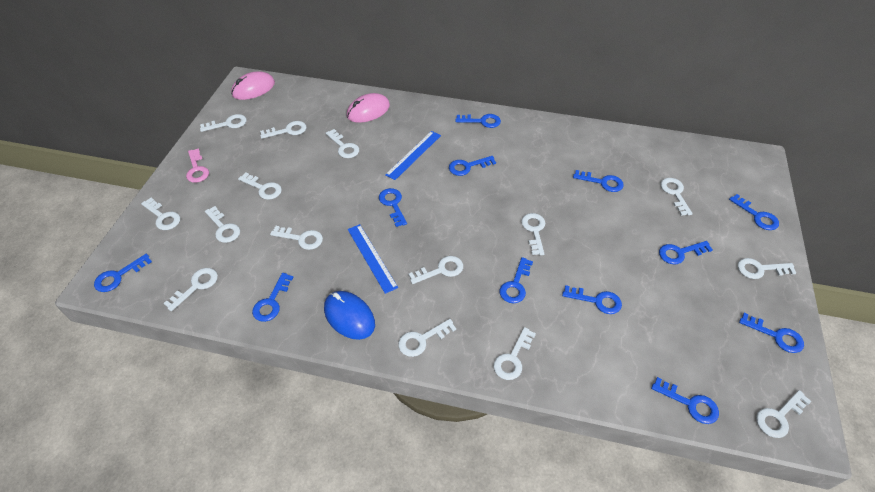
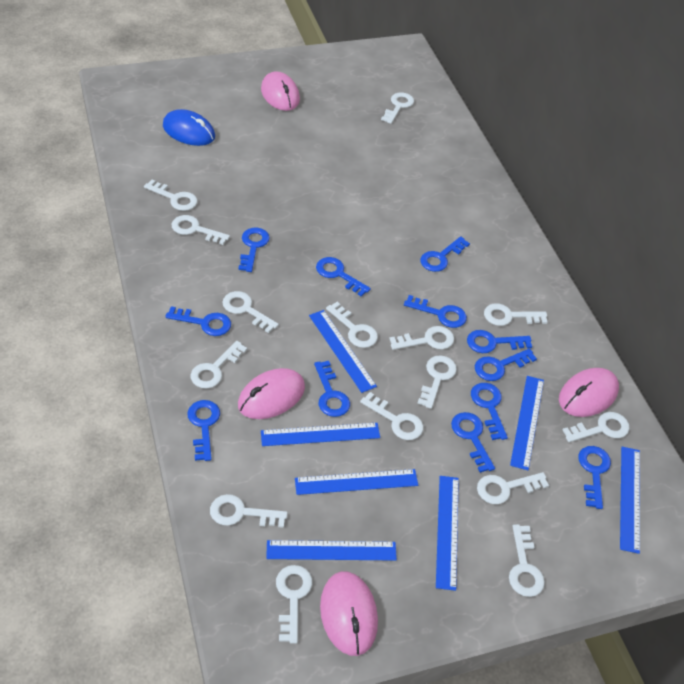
blue ruler: [348,224,398,294] [385,131,441,180] = 2 -> [261,423,380,446] [266,540,397,561] [295,469,418,495] [309,310,377,393] [436,476,459,591] [510,376,544,470] [620,447,640,554] = 7
pink key: [186,148,209,183] = 1 -> none = 0
pink mouse: [231,71,275,100] [347,93,390,123] = 2 -> [238,368,305,419] [261,71,300,111] [320,571,378,656] [559,368,619,417] = 4

